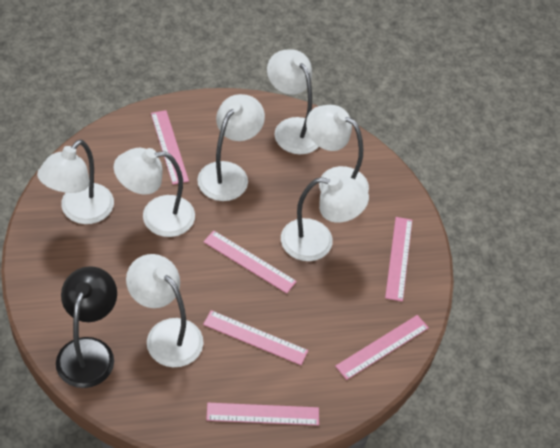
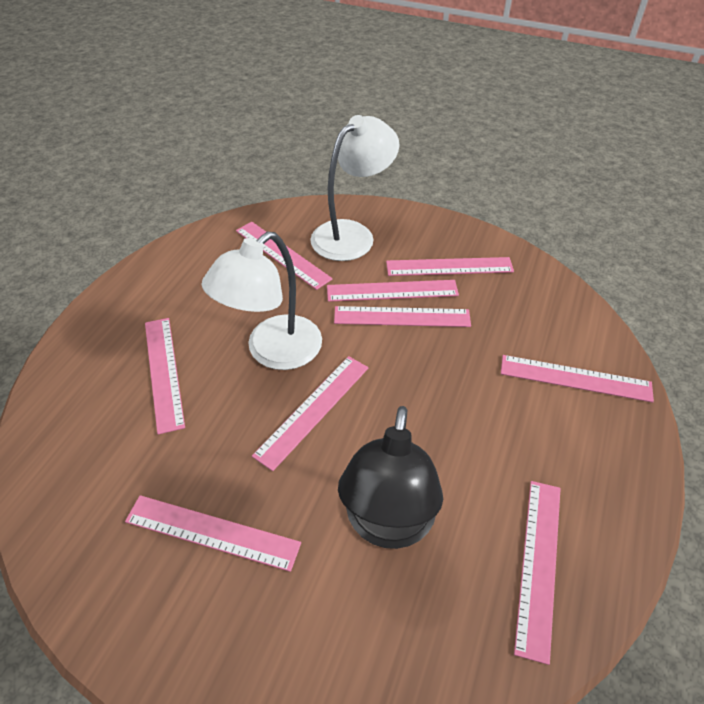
pink ruler: [151,110,189,185] [203,230,297,293] [203,310,308,365] [206,403,319,425] [335,315,429,380] [385,217,412,302] = 6 -> [125,495,301,572] [145,318,185,435] [236,222,333,290] [252,356,369,471] [327,280,459,302] [334,306,471,327] [386,257,514,276] [501,355,654,402] [514,481,561,665] = 9
white lamp: [37,139,114,224] [114,148,195,237] [126,254,204,367] [197,94,265,201] [267,49,319,154] [281,176,369,261] [306,105,369,191] = 7 -> [201,232,322,370] [310,115,399,261] = 2

